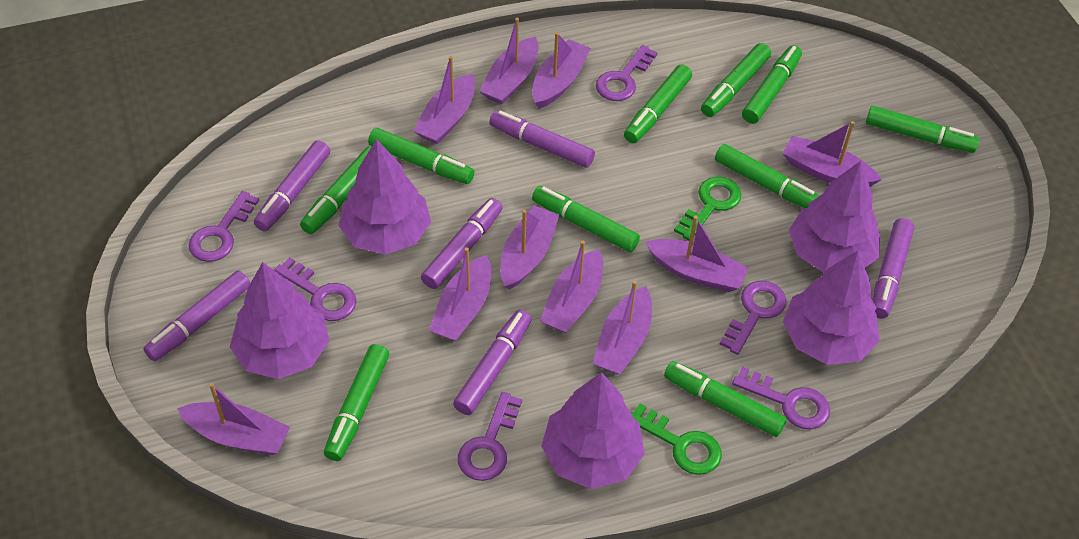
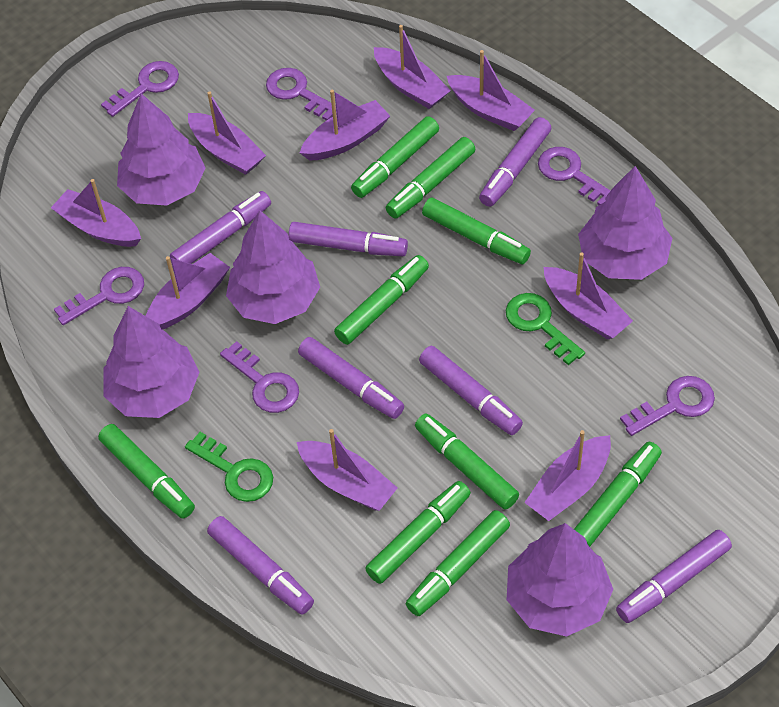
green marker: [300,146,372,234] [324,344,389,461] [368,128,475,184] [532,186,640,252] [624,64,692,143] [664,361,787,437] [701,43,771,117] [715,144,819,208] [742,45,802,124] [866,106,979,153] = 10 -> [98,424,195,518] [334,255,429,345] [351,116,439,198] [365,481,471,584] [386,137,475,219] [405,510,510,616] [415,413,519,510] [422,197,531,264] [574,442,662,547] = 9
purple boat: [177,383,290,455] [413,56,475,144] [429,247,491,341] [479,18,538,105] [500,206,559,290] [532,32,591,109] [540,240,603,333] [593,280,652,374] [646,216,749,292] [783,121,882,187] = 10 -> [51,179,141,247] [146,253,230,330] [188,91,266,175] [297,429,398,511] [300,90,390,160] [374,25,451,109] [447,50,535,131] [524,430,611,521] [544,252,633,340] = 9
purple marker: [143,270,250,361] [254,140,330,232] [421,198,503,289] [453,310,531,415] [489,110,595,168] [873,218,914,319] = 6 -> [170,191,271,264] [207,516,314,615] [288,222,408,256] [298,337,404,419] [419,346,523,435] [479,117,551,207] [616,530,732,623] = 7

